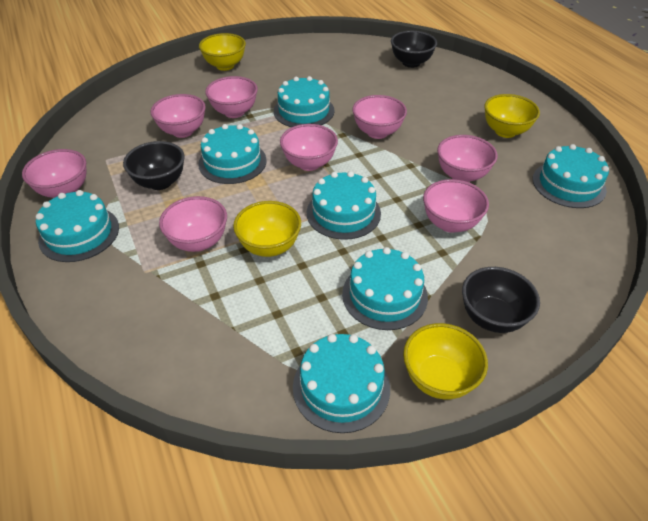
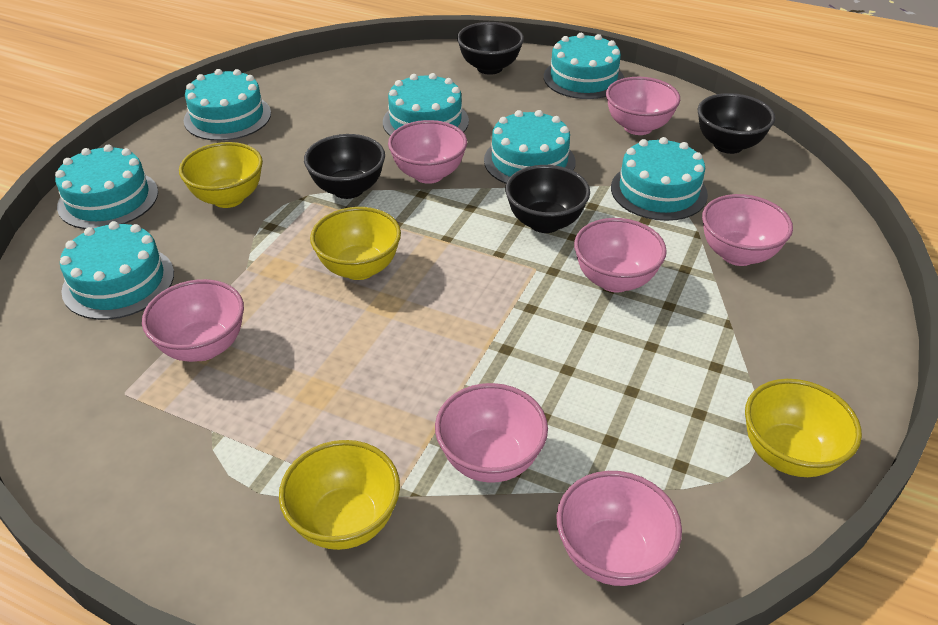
black bowl: [123,141,185,190] [391,31,437,68] [462,267,540,333] = 3 -> [304,134,385,199] [457,22,524,75] [505,165,590,233] [698,93,775,154] = 4
pink bowl: [22,149,86,198] [151,94,206,138] [159,196,227,252] [205,76,258,118] [280,124,338,171] [352,95,407,139] [423,179,489,233] [437,135,498,182] = 8 -> [142,279,244,362] [388,120,467,184] [435,383,548,483] [556,471,682,586] [574,218,667,293] [606,77,680,135] [702,194,793,266] = 7

